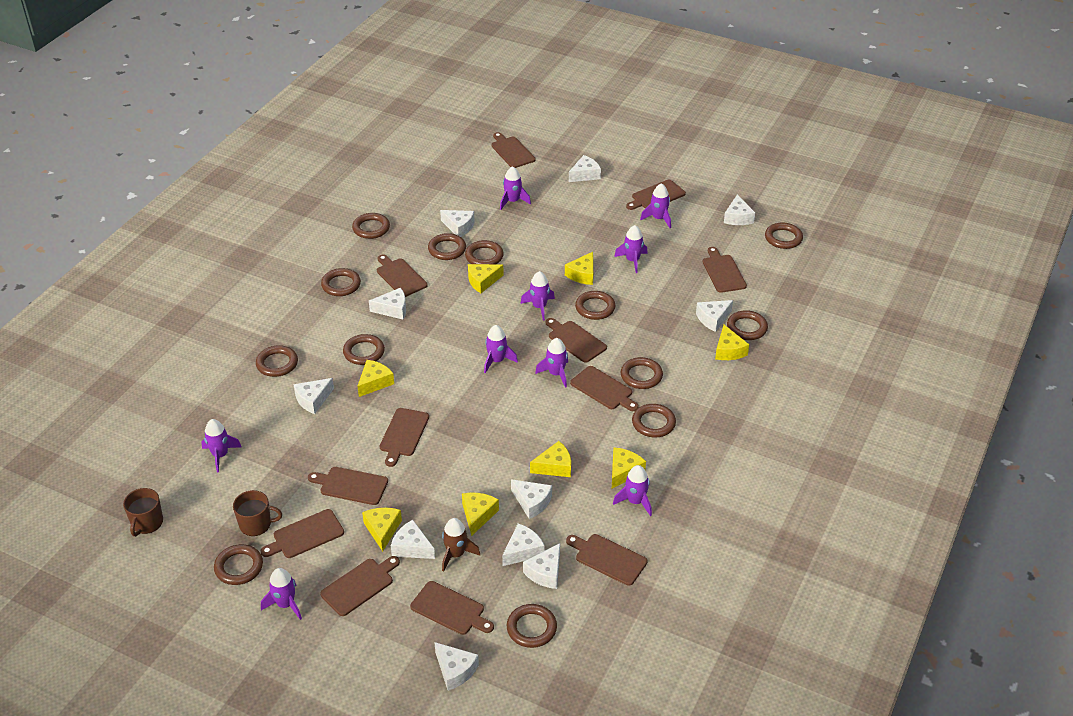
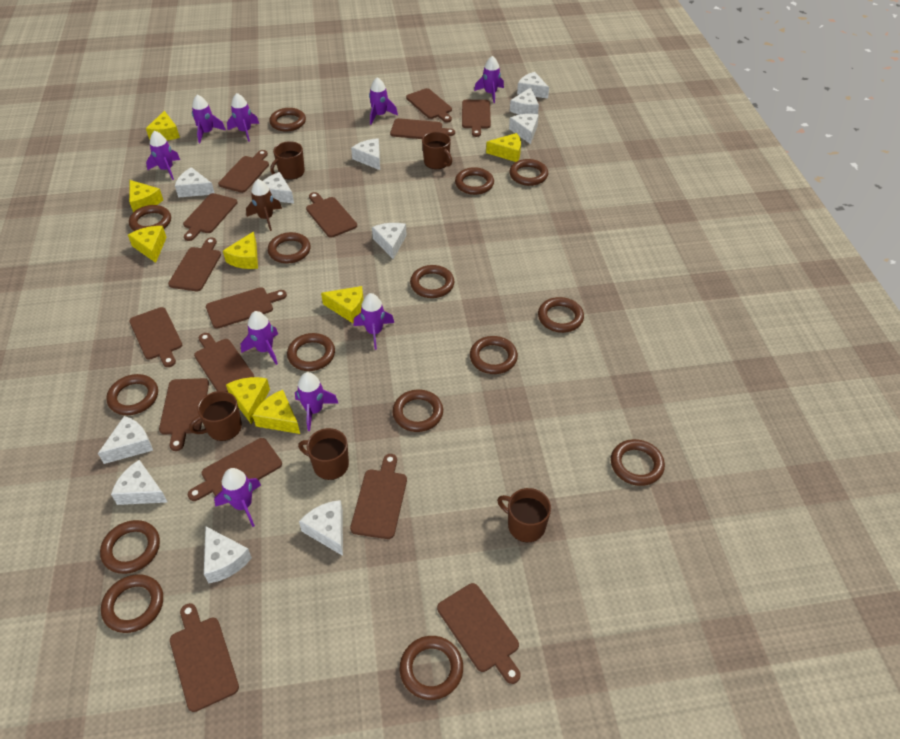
brown cutting board: [261,509,344,558] [308,467,388,505] [320,556,400,616] [377,254,428,297] [379,408,429,467] [410,581,494,635] [491,132,536,168] [546,318,607,363] [566,534,647,586] [570,366,639,411] [626,180,686,210] [703,247,747,293] = 12 -> [129,307,182,367] [159,378,209,451] [168,238,221,291] [170,603,239,712] [183,193,237,241] [188,438,282,501] [194,333,254,392] [206,287,287,329] [218,150,269,193] [306,192,357,238] [350,454,407,539] [390,118,455,139] [406,88,452,123] [437,583,521,684] [462,100,491,137] = 15
brown mug: [123,488,163,536] [233,490,282,536] = 2 -> [189,391,242,441] [270,141,305,180] [298,428,349,480] [422,132,452,169] [497,488,551,542] = 5
brown ring: [214,544,263,585] [256,345,298,377] [321,268,361,296] [343,334,385,365] [352,213,390,239] [428,233,466,260] [465,240,504,264] [507,604,557,648] [575,291,615,320] [621,357,663,389] [632,404,676,438] [727,310,768,340] [765,222,803,249] = 13 -> [100,520,160,574] [101,574,163,633] [106,374,158,415] [129,205,171,231] [268,232,311,263] [269,108,306,132] [287,333,335,371] [392,390,443,432] [400,636,463,700] [410,265,455,298] [455,167,494,195] [470,336,518,374] [510,159,548,186] [538,297,584,333] [611,439,665,486] = 15

